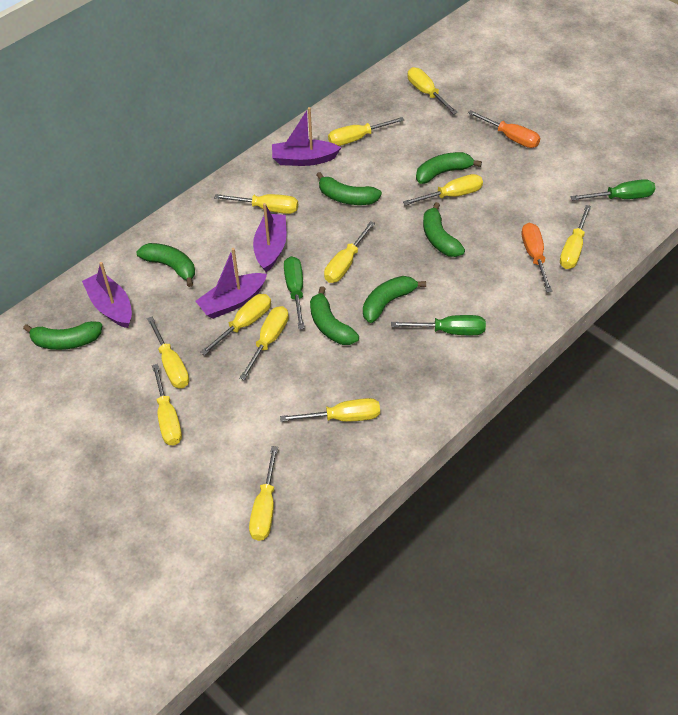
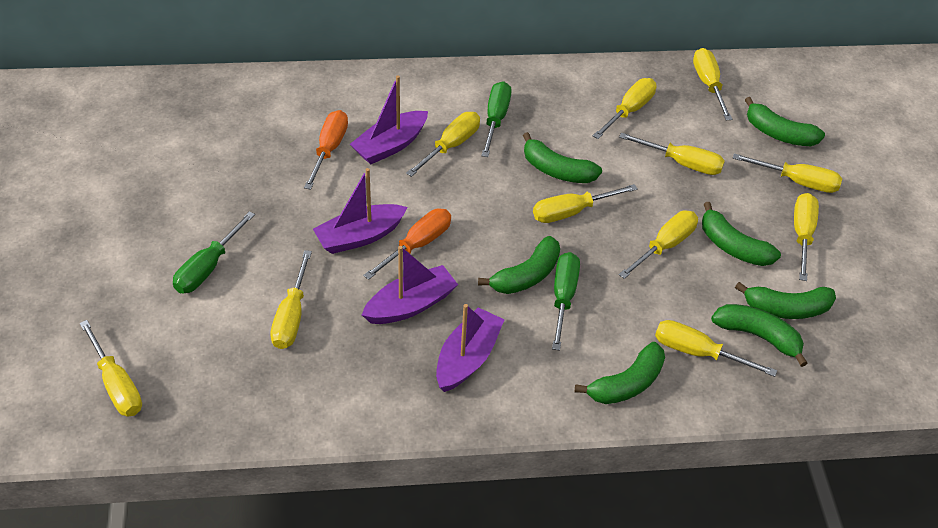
yellow screwdriver: [147,317,189,388] [152,364,182,446] [200,294,271,356] [214,194,298,214] [239,306,289,380] [249,446,278,541] [280,398,380,422] [324,221,375,283] [328,117,404,146] [403,174,483,205] [408,67,458,114] [560,205,591,269] = 12 -> [80,320,142,417] [270,250,312,349] [406,112,480,177] [533,184,638,223] [593,78,657,139] [619,133,725,175] [619,211,698,279] [655,320,777,377] [693,48,732,120] [733,153,842,193] [794,193,819,281] = 11

